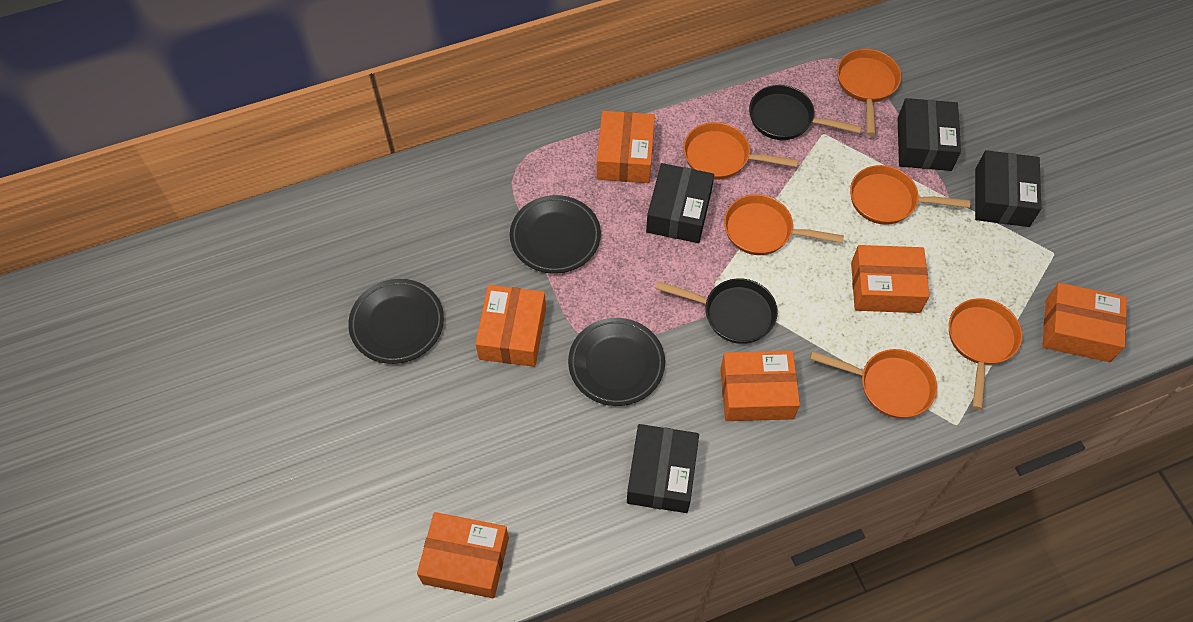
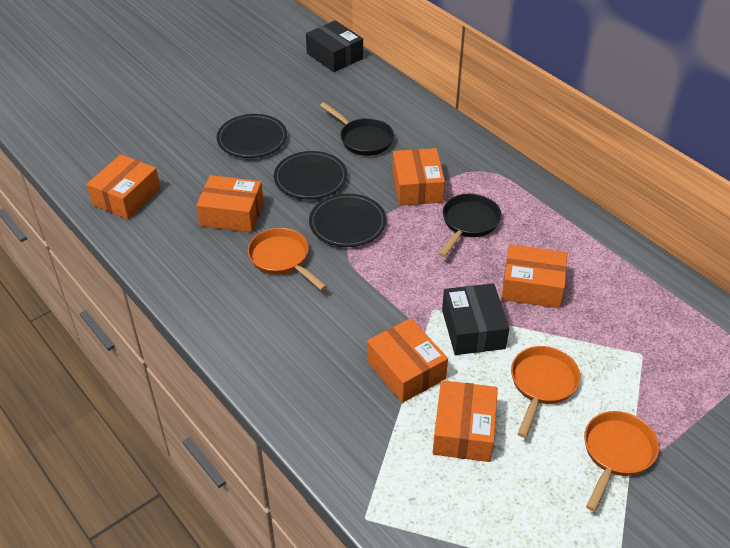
black box: [627,424,699,513] [646,163,714,243] [898,98,961,171] [975,150,1041,227] = 4 -> [306,20,363,72] [442,283,509,355] = 2
orange pan: [683,122,798,179] [724,194,844,255] [810,349,937,418] [837,49,901,136] [850,165,970,225] [949,298,1022,410] = 6 -> [248,228,327,291] [511,346,581,438] [584,411,659,512] = 3

